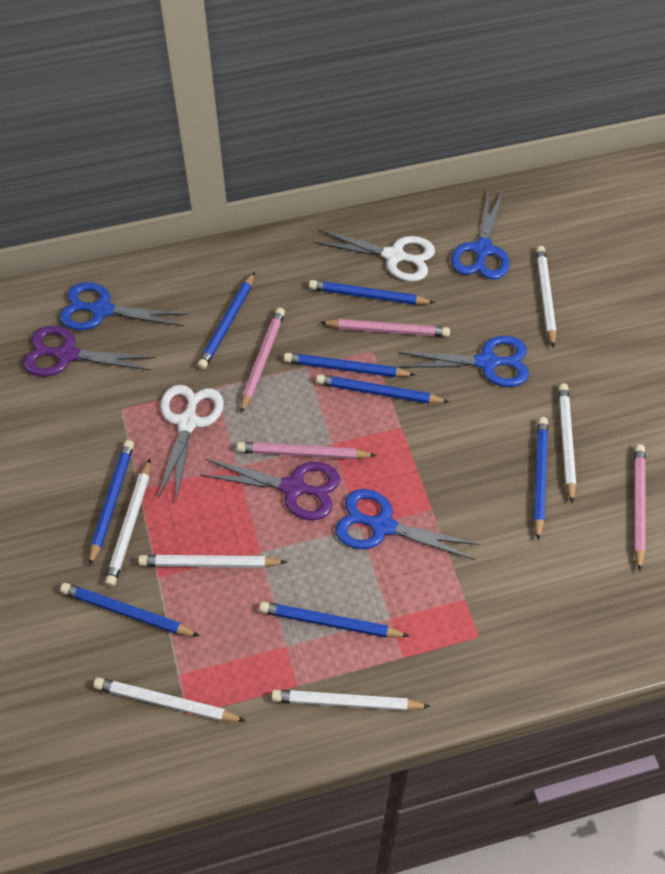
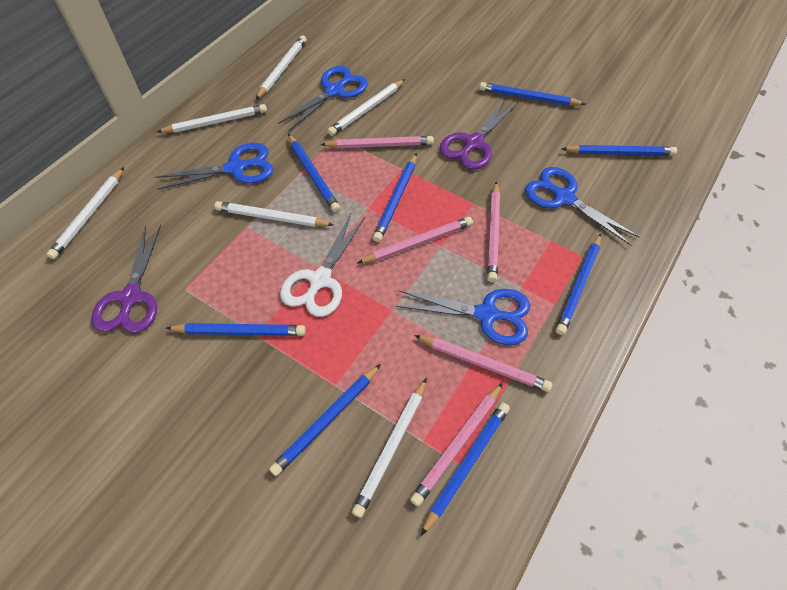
pink pencil: [237,442,376,460] [240,308,285,413] [320,319,450,337] [634,444,646,572] = 4 -> [321,136,434,148] [358,217,473,263] [410,383,503,506] [414,335,552,392] [487,182,500,282] = 5
white scissors: [158,385,224,500] [313,229,435,282] = 2 -> [280,214,365,317] = 1

